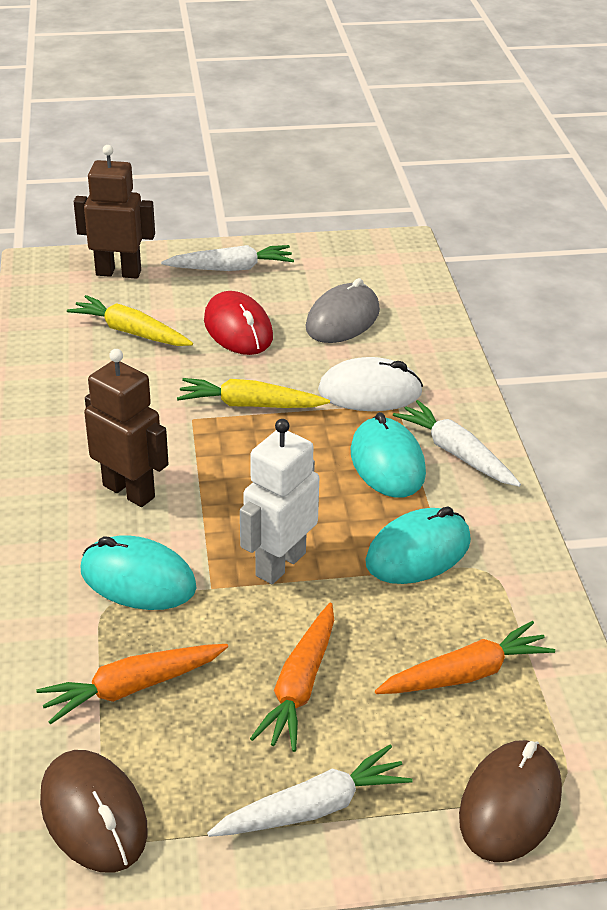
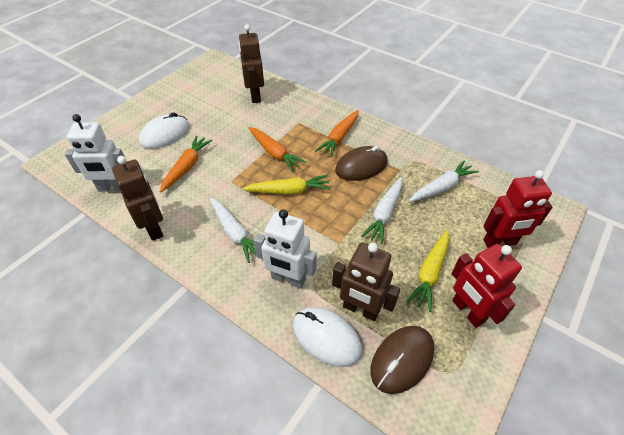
brown robot: [74,145,155,279] [84,349,169,507] = 2 -> [112,156,163,241] [238,24,264,103] [332,242,400,321] = 3
grey mouse: [306,278,380,343] = 1 -> none = 0
red mouse: [204,291,273,355] = 1 -> none = 0
red robot: none = 0 -> [452,244,522,328] [483,170,552,248] = 2
turquoise mouse: [81,535,197,610] [351,412,426,498] [365,506,471,584] = 3 -> none = 0
white mouse: [318,357,423,411] = 1 -> [139,112,189,149] [293,307,362,367] = 2
white robot: [240,419,319,584] = 1 -> [65,114,127,192] [254,209,317,289] = 2

